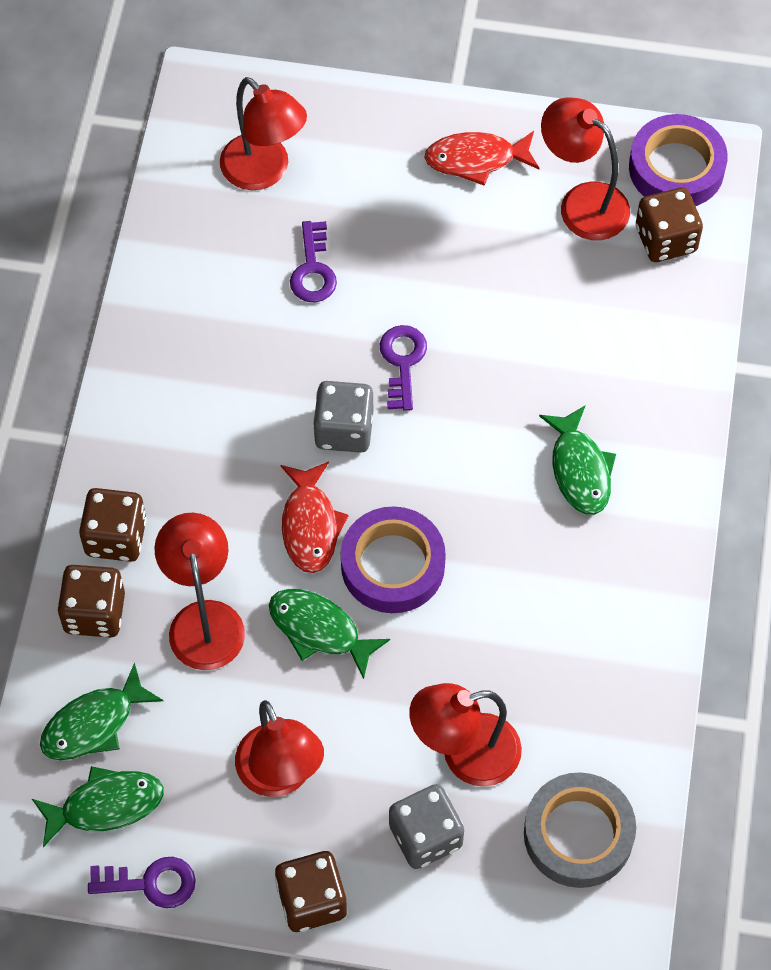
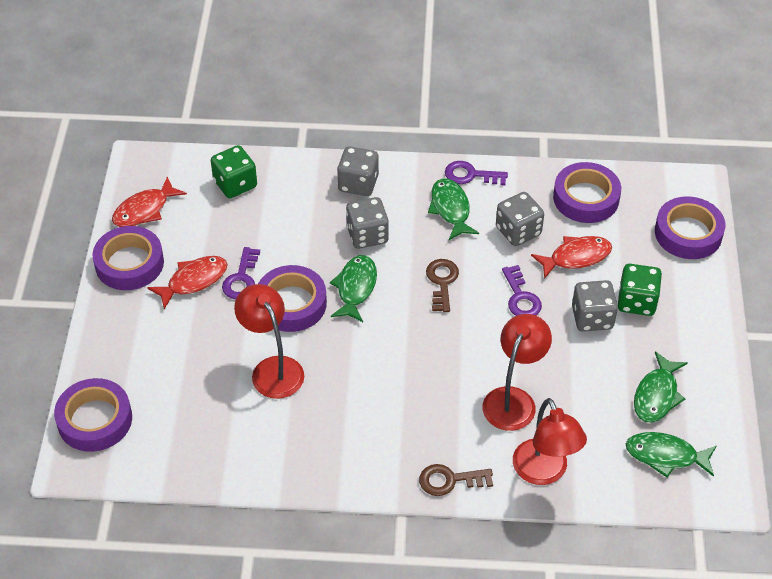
brown dice: [58,565,125,638] [79,488,147,562] [275,851,347,932] [636,187,703,262] = 4 -> none = 0
brown key: none = 0 -> [419,464,493,496] [426,259,459,312] = 2
green dice: none = 0 -> [211,145,257,198] [618,264,662,316] = 2
grey dice: [313,381,373,453] [389,784,464,869] = 2 -> [337,146,379,196] [346,197,389,249] [496,192,544,246] [572,280,618,332] = 4
grey tape: [524,772,636,888] = 1 -> none = 0
purple tape: [341,506,446,613] [629,114,728,206] = 2 -> [54,378,132,452] [92,226,164,290] [258,265,327,332] [553,162,621,223] [655,196,725,259] = 5
red fish: [281,461,349,573] [424,131,539,186] = 2 -> [112,177,187,227] [147,256,228,309] [531,236,612,279] = 3
red lamp: [154,513,245,670] [220,77,307,190] [235,700,324,797] [409,683,522,787] [541,97,630,240] = 5 -> [234,284,304,399] [483,314,552,431] [513,398,587,485] = 3

